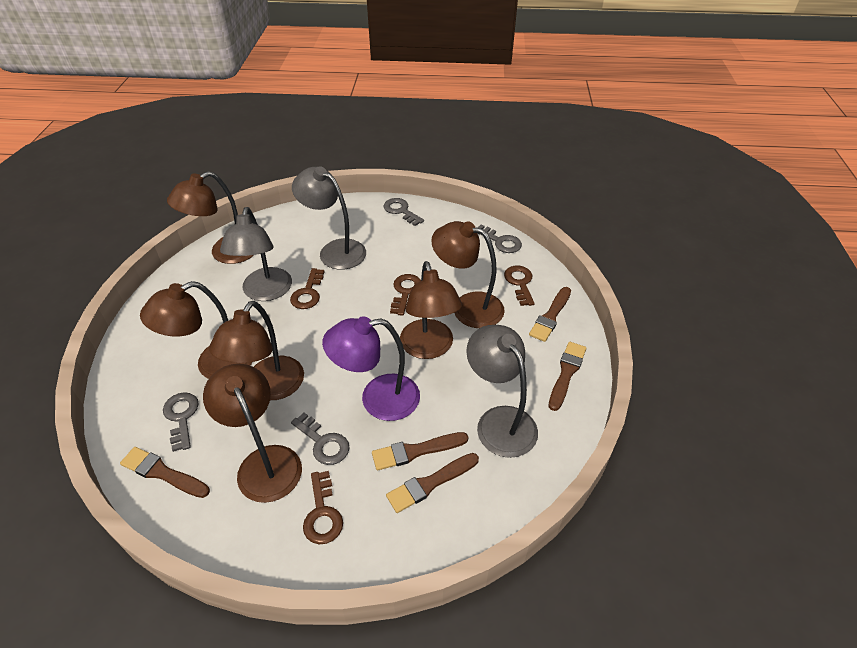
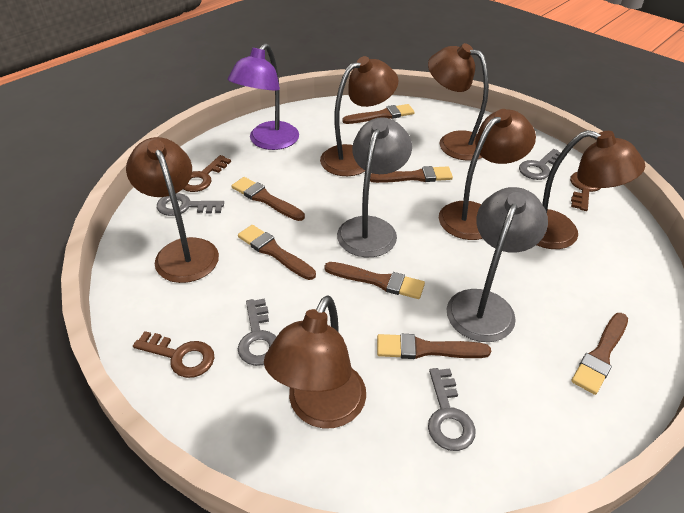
brown brush: [120,447,210,498] [372,432,468,470] [386,453,479,513] [529,287,571,342] [548,342,587,411] = 5 -> [232,177,305,221] [238,225,316,280] [325,262,425,299] [342,104,415,124] [370,166,453,183] [377,334,491,359] [571,313,628,395] = 7
brown key: [290,268,325,309] [303,471,343,544] [390,274,421,316] [504,266,535,306] = 4 -> [133,331,215,378] [183,155,231,192] [570,172,601,211] = 3
grey lamp: [220,207,292,301] [292,166,366,270] [466,325,538,458] = 3 -> [337,117,412,257] [447,187,548,342] = 2

